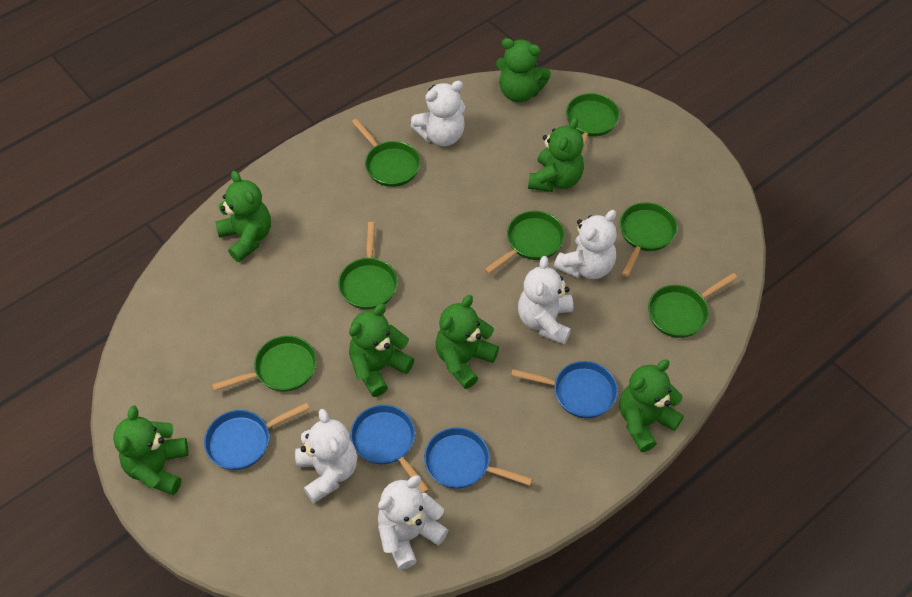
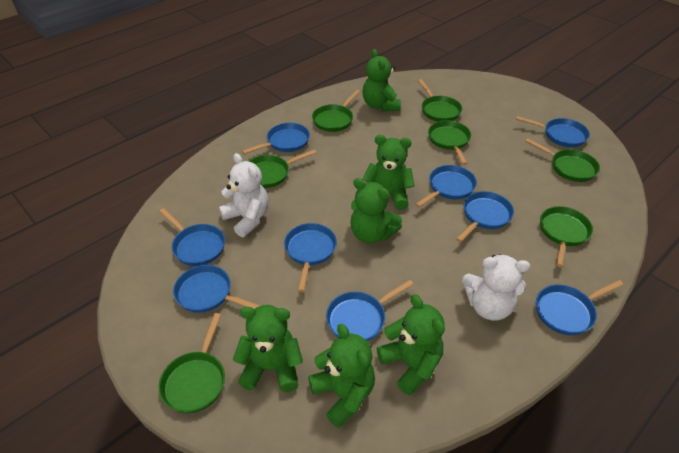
blue pan: [204,402,310,470] [350,405,429,493] [424,427,533,489] [511,361,618,418] = 4 -> [159,208,225,266] [173,265,261,313] [242,123,310,155] [284,223,337,292] [326,279,414,341] [415,165,477,208] [456,191,514,242] [516,116,590,147] [536,280,623,335] = 9
green teddy bear: [113,406,189,495] [215,171,271,262] [349,304,414,397] [436,295,499,389] [496,38,551,102] [528,117,584,192] [619,360,684,452] = 7 -> [233,305,303,392] [308,324,375,428] [351,178,402,244] [362,49,401,111] [363,135,414,210] [377,294,445,395] = 6
white teddy bear: [295,409,357,503] [378,475,448,570] [411,81,465,146] [518,256,573,345] [554,210,617,279] = 5 -> [219,153,269,237] [462,254,530,320] = 2

